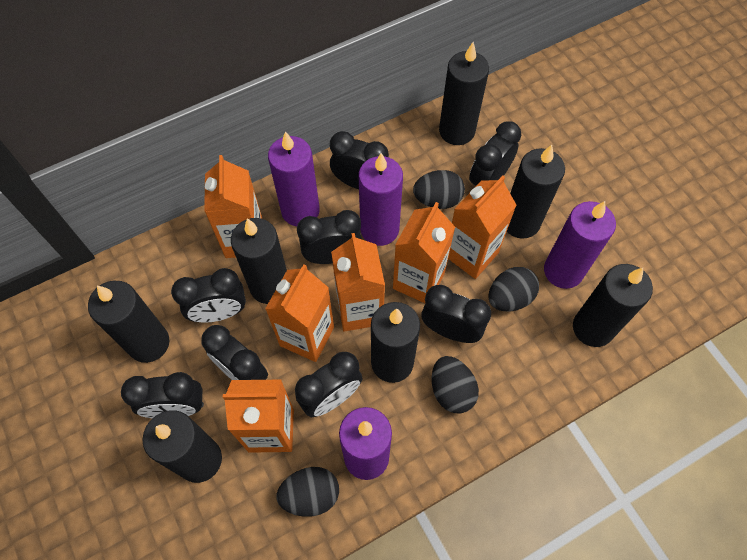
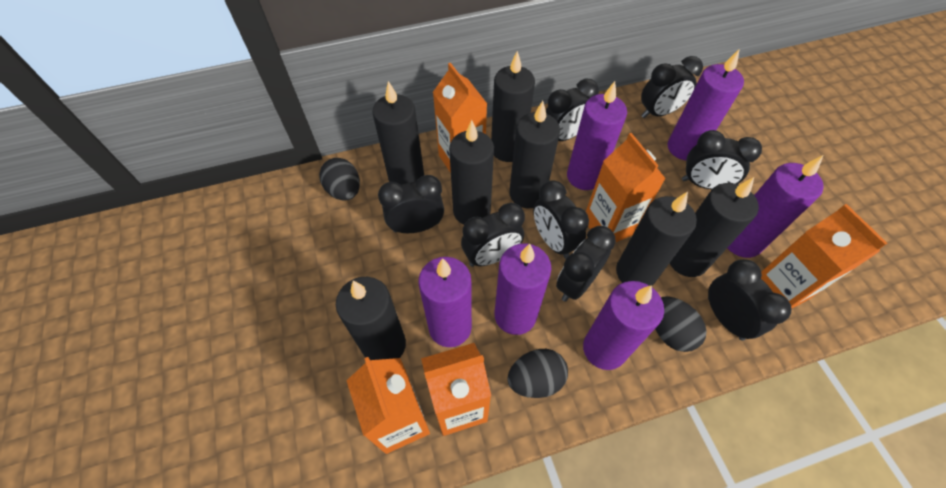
black egg: [276,467,339,517] [413,170,465,209] [432,356,479,414] [488,267,539,311] = 4 -> [319,158,360,201] [507,349,568,398] [655,296,707,352] = 3
orange carton: [204,155,262,258] [223,380,294,453] [265,264,334,362] [331,233,385,332] [393,202,455,303] [448,176,517,279] = 6 -> [346,357,430,454] [421,343,491,436] [433,62,487,173] [586,133,666,243] [761,204,888,309] = 5
purple candle: [268,131,320,226] [339,407,392,480] [359,153,403,246] [544,201,616,289] = 4 -> [419,257,472,347] [494,243,552,335] [567,81,627,190] [583,281,664,370] [668,49,744,160] [728,155,824,258] = 6

